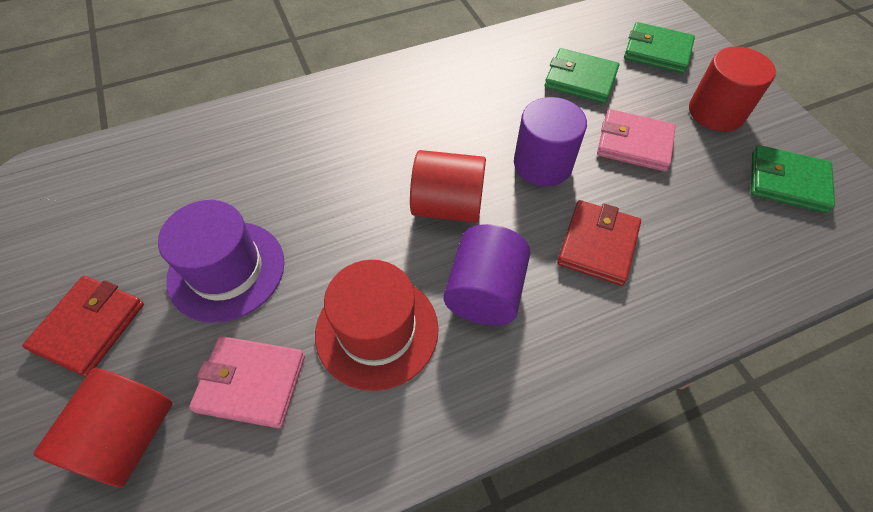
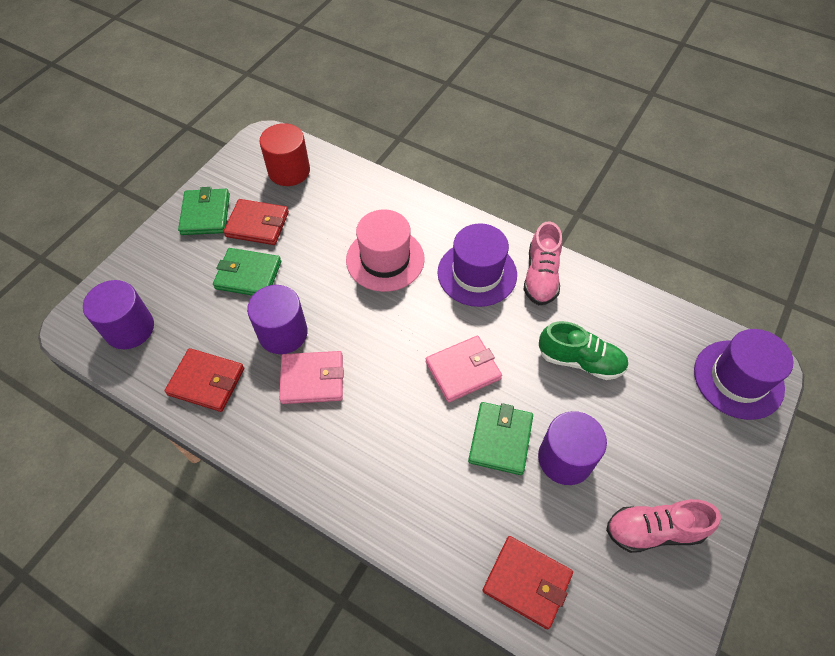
green shoe: none = 0 -> [539,321,629,380] = 1
pink hat: none = 0 -> [346,209,425,292] = 1
pink shoe: none = 0 -> [524,221,562,305] [606,499,721,553] = 2
purple cylinder: [444,224,530,326] [514,97,587,186] = 2 -> [83,280,154,349] [247,285,308,354] [538,411,607,485] = 3
purple hat: [158,200,285,323] = 1 -> [437,223,517,307] [694,329,794,420] = 2
red cylinder: [33,368,172,487] [410,150,486,223] [689,46,776,132] = 3 -> [259,123,310,186] = 1
red hat: [315,260,439,391] = 1 -> none = 0
red wallet: [22,276,144,377] [557,200,641,286] = 2 -> [165,348,244,412] [223,199,289,245] [482,536,573,629] = 3

